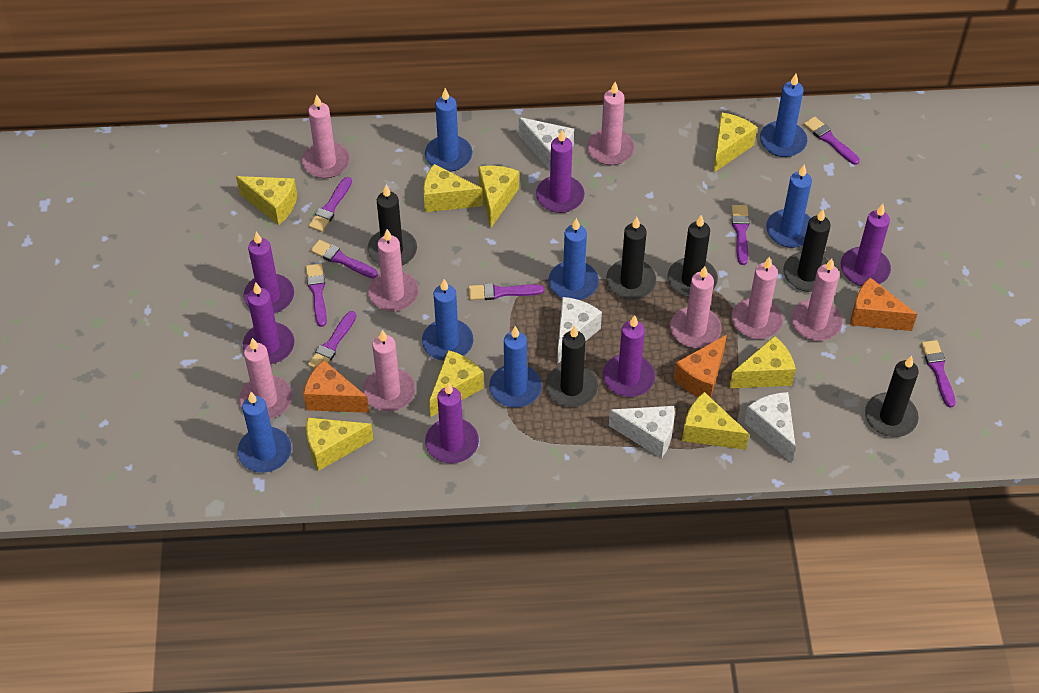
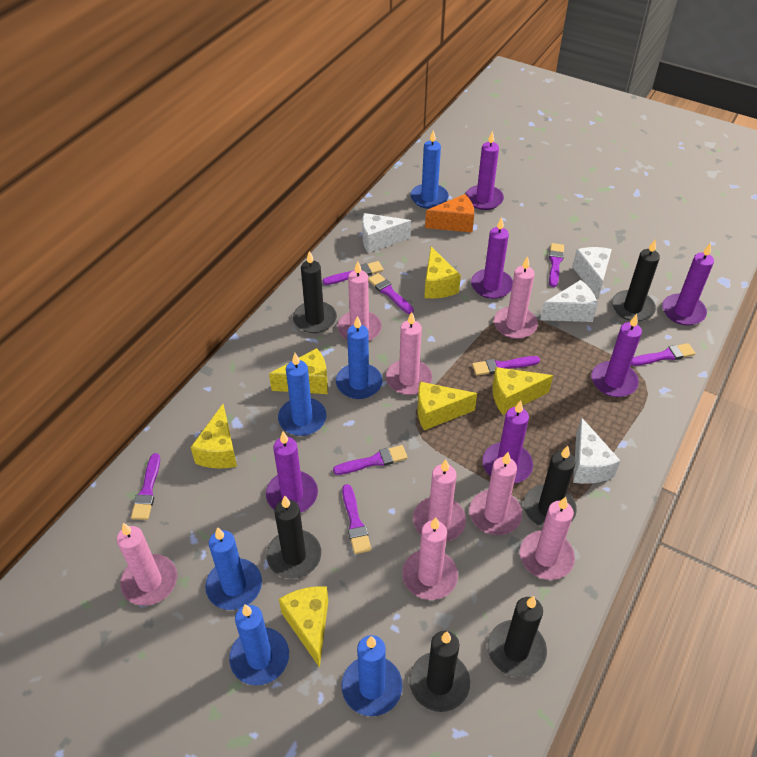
blue candle: [237,392,292,473] [422,279,473,361] [425,88,472,172] [489,326,542,408] [549,218,599,300] [760,74,807,157] [766,164,812,248] = 7 -> [205,527,262,610] [229,604,289,686] [278,353,326,436] [336,316,382,399] [341,635,403,716] [410,130,449,209] = 6
orange cheese: [303,360,369,413] [674,335,727,398] [850,278,917,331] = 3 -> [425,194,474,233] = 1
yellow cheese: [236,176,297,225] [306,417,374,471] [423,164,483,212] [429,350,484,417] [478,166,519,228] [682,392,749,450] [713,112,757,173] [730,336,796,388] = 8 -> [190,404,237,469] [269,348,328,394] [279,586,328,668] [418,382,477,430] [424,246,461,299] [492,367,553,415] = 6

